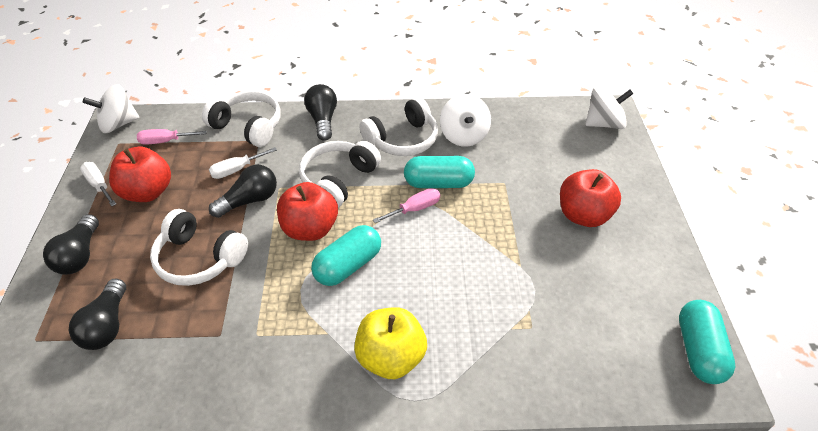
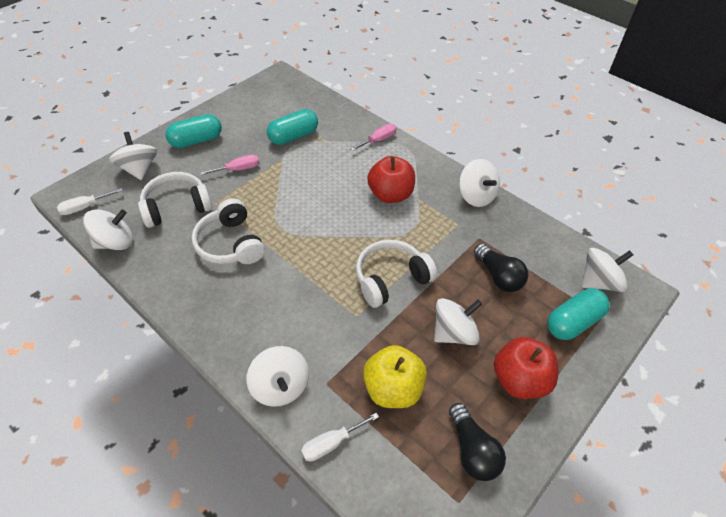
black light bulb: [43,214,99,275] [69,279,126,350] [209,165,277,218] [304,84,337,141] = 4 -> [449,403,506,481] [474,243,528,292] = 2
red apple: [109,147,171,202] [277,182,338,241] [560,169,621,227] = 3 -> [367,156,415,203] [494,337,558,399] = 2
white headphones: [150,209,248,286] [202,91,281,147] [299,141,381,208] [359,97,438,156] = 4 -> [138,172,212,228] [192,198,265,264] [356,240,437,308] = 3
white spinning top: [83,84,139,133] [440,94,491,147] [585,87,634,129] = 3 -> [83,209,133,250] [109,132,157,180] [246,346,309,407] [434,298,482,345] [459,159,500,207] [582,248,633,292] = 6

